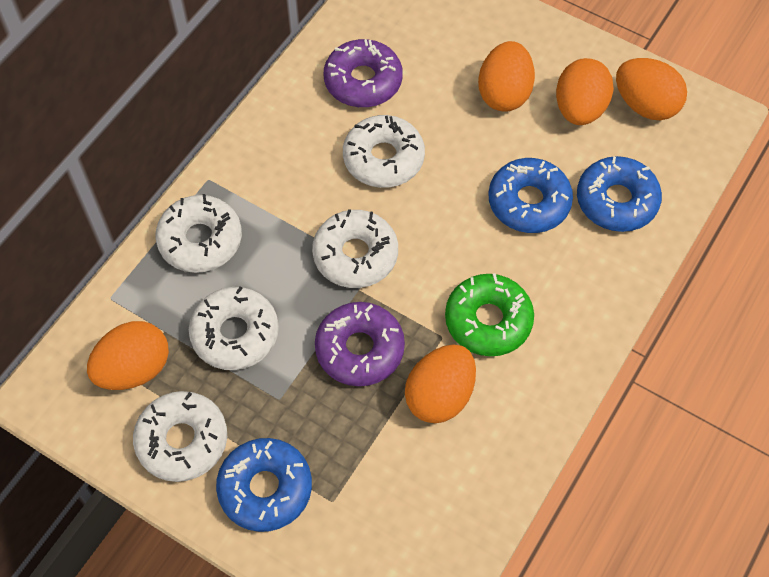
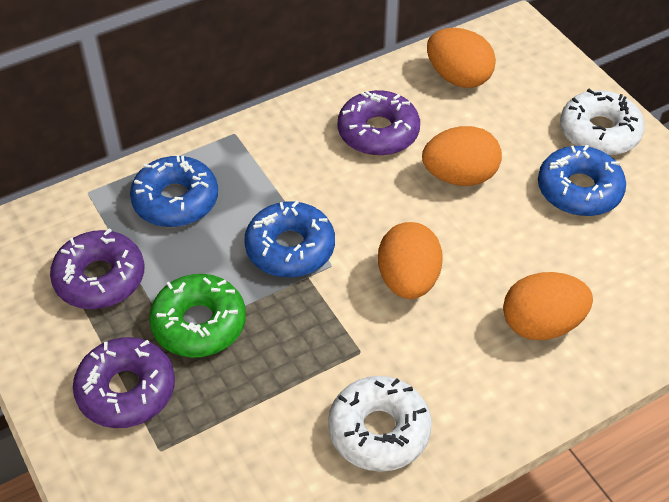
orange egg: [87,321,169,390] [405,345,476,423] [478,41,535,112] [556,58,614,125] [616,58,687,120] = 5 -> [378,222,443,299] [422,126,502,186] [427,28,496,88] [503,272,593,340] = 4
purple donut: [315,302,405,386] [324,39,403,107] = 2 -> [50,229,144,309] [73,337,175,428] [338,90,420,156] = 3
white donut: [133,391,227,482] [156,194,242,273] [189,286,279,370] [312,209,398,288] [343,115,425,188] = 5 -> [328,376,432,472] [560,89,645,156] = 2

